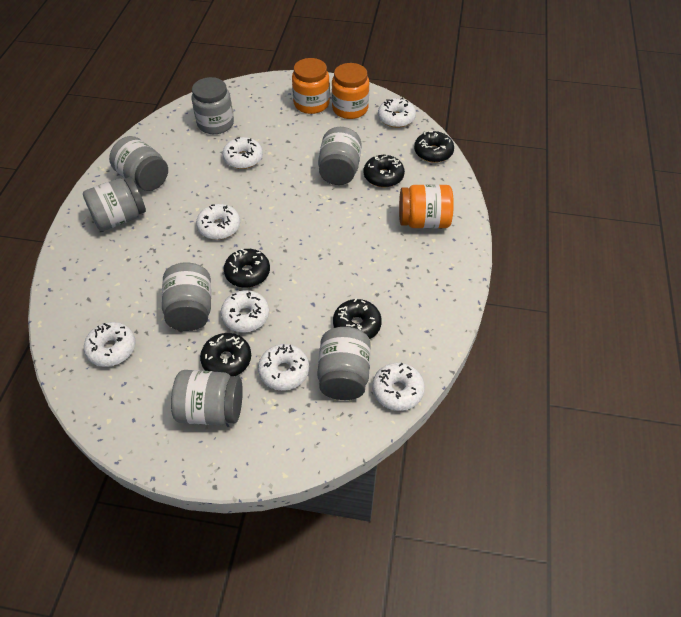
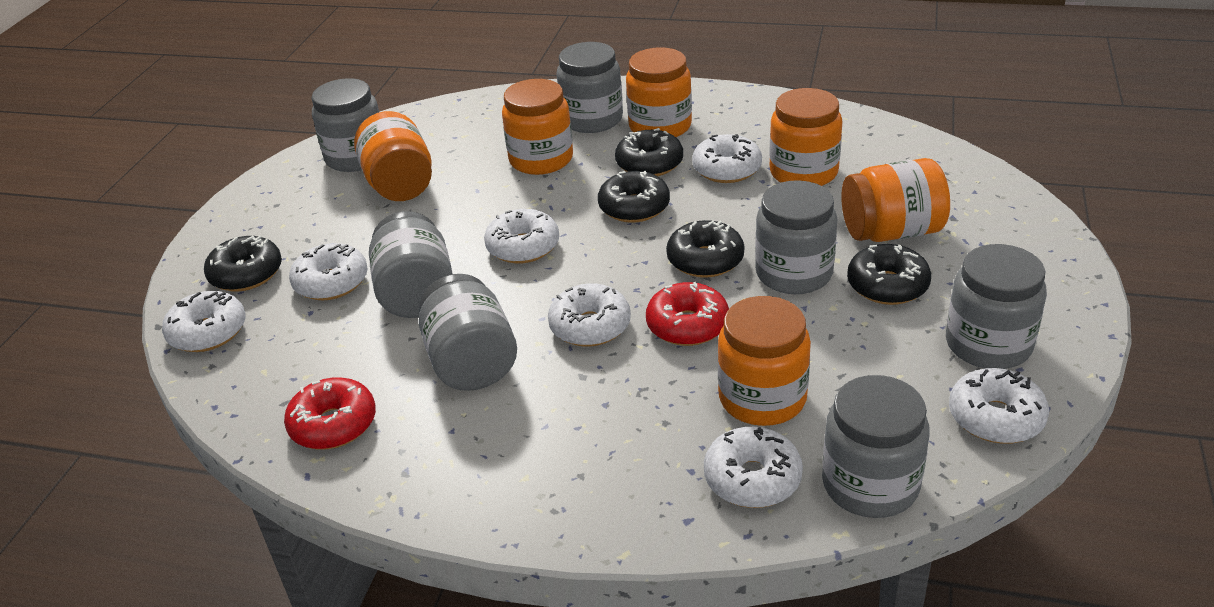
orange jar: [292,58,330,114] [332,63,369,119] [399,184,454,228] = 3 -> [354,111,432,201] [502,79,573,175] [626,47,692,137] [718,296,811,426] [769,88,843,186] [841,158,950,242] = 6
red donut: none = 0 -> [284,377,376,449] [646,282,729,346] = 2

